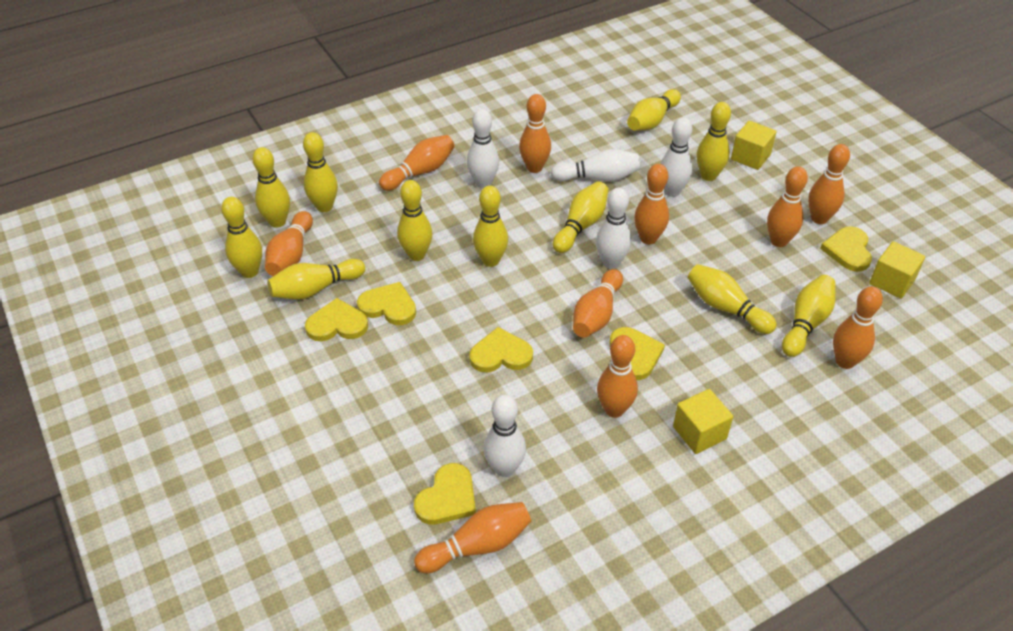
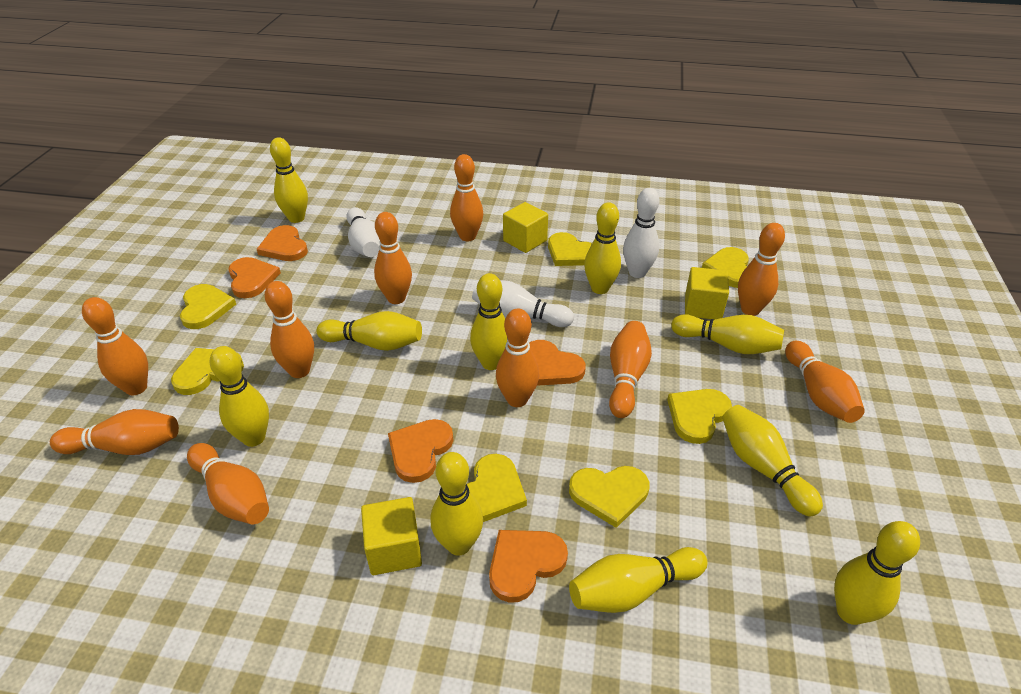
orange heart: none = 0 -> [228,257,281,298] [257,225,308,261] [388,419,454,483] [489,530,568,603] [529,340,586,386] = 5
white bowling pin: [467,109,499,188] [483,395,526,477] [551,149,640,182] [596,188,631,269] [660,117,692,197] = 5 -> [346,207,380,257] [472,280,574,327] [623,188,660,278] = 3
yellow bowling pin: [221,197,262,278] [252,147,290,228] [267,259,365,300] [303,132,338,212] [397,180,432,261] [473,186,508,267] [553,181,608,253] [627,89,681,131] [688,264,777,334] [697,102,731,181] [782,275,836,357] = 11 -> [210,346,269,447] [270,137,308,223] [316,311,422,351] [430,452,483,556] [470,273,508,370] [569,547,708,613] [584,202,621,294] [671,314,784,354] [722,405,823,517] [834,521,920,625] = 10
yellow heart: [305,298,368,341] [357,282,416,325] [414,463,476,524] [469,327,533,373] [609,327,665,380] [820,226,872,272] = 6 -> [171,348,244,395] [180,284,236,329] [467,454,527,522] [548,232,592,266] [569,466,649,528] [667,389,732,444] [702,247,749,288] = 7

